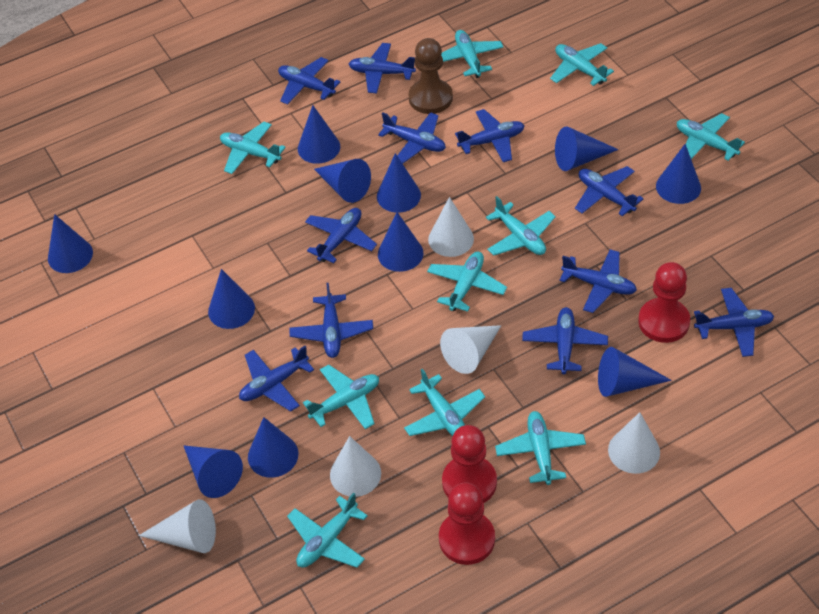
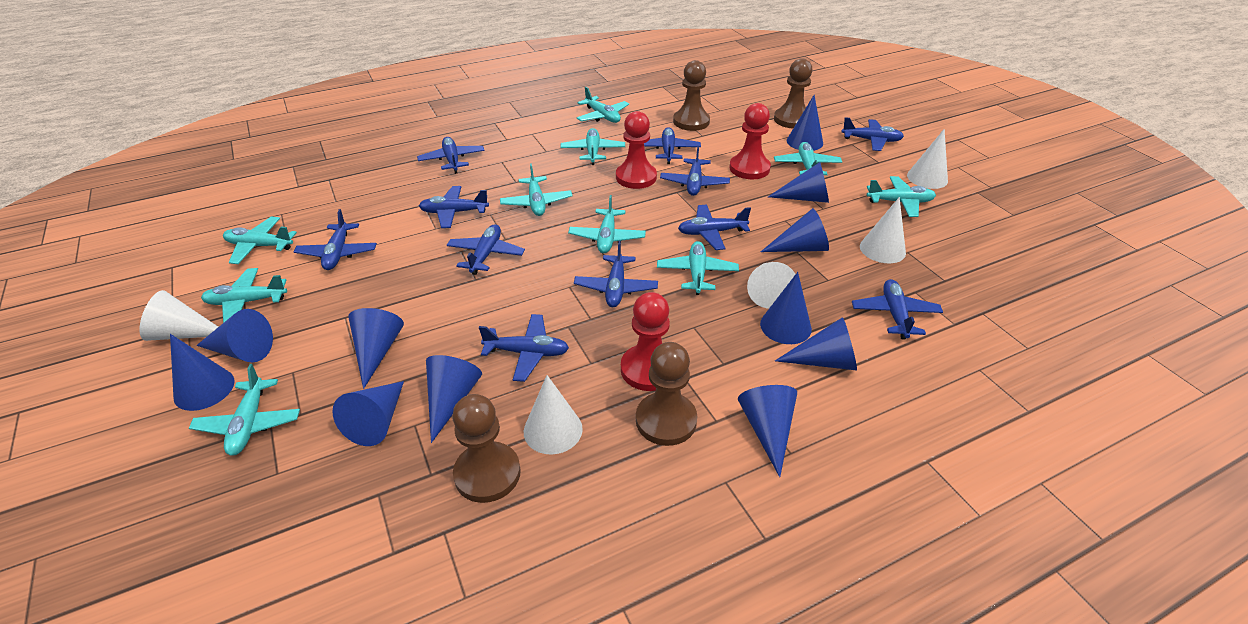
brown pawn: [409,38,453,114] = 1 -> [452,394,521,503] [636,342,697,446] [673,60,710,131] [774,58,812,129] = 4

